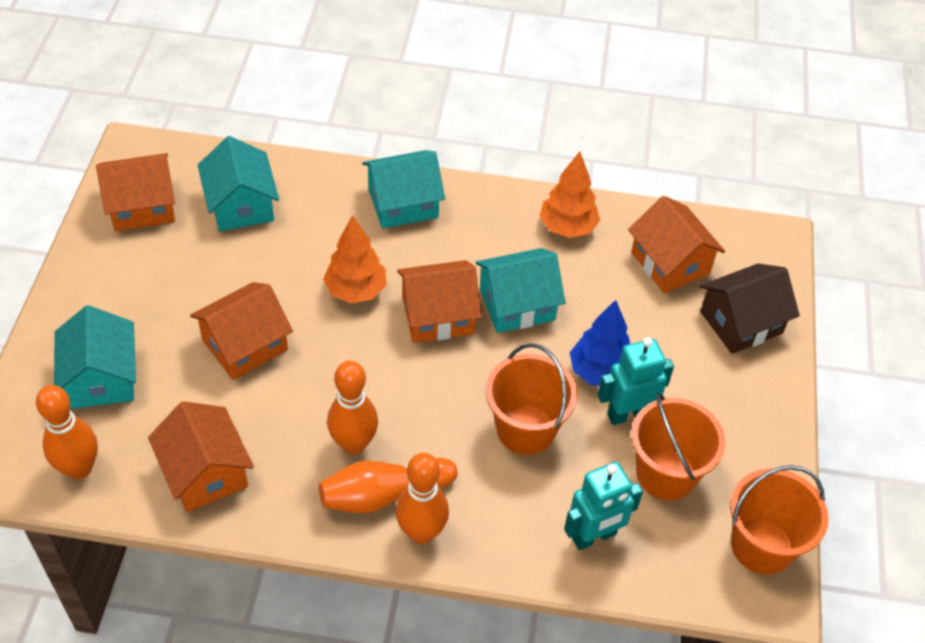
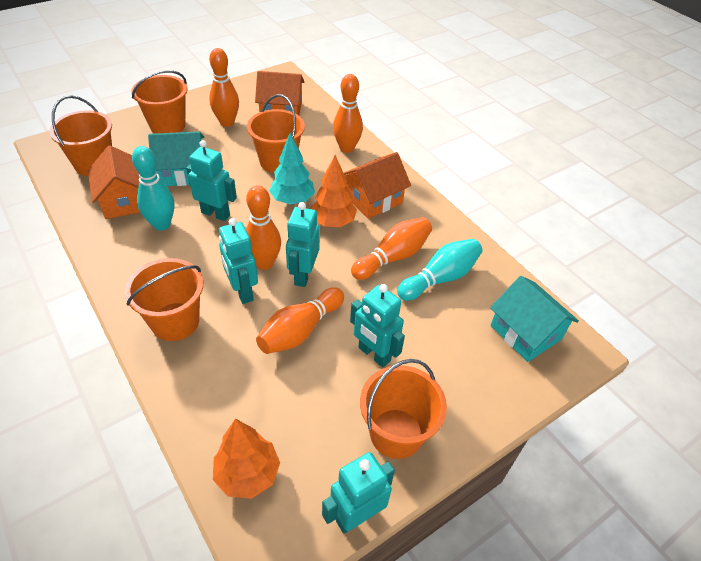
blue tree: [570,300,630,386] = 1 -> none = 0
brown house: [700,263,800,354] = 1 -> none = 0
orange bowling pin: [36,385,98,479] [319,458,458,513] [327,361,378,454] [396,453,449,544] = 4 -> [209,48,239,127] [246,185,281,270] [256,287,344,354] [333,74,363,153] [351,217,432,280] = 5
orange bucket: [486,343,578,455] [631,392,725,500] [730,465,828,574] = 3 -> [49,95,112,176] [125,258,203,341] [131,70,188,134] [247,94,305,173] [360,359,447,459] = 5
orange house: [96,153,175,231] [148,401,254,512] [190,282,293,380] [397,260,482,343] [628,196,725,293] = 5 -> [88,145,140,219] [255,71,304,115] [344,152,411,219] = 3
turquoise bowling pin: none = 0 -> [132,146,174,231] [397,239,483,301] = 2
turquoise house: [54,305,136,409] [198,136,279,231] [362,150,445,229] [475,248,565,333] = 4 -> [148,132,204,186] [490,276,579,362] = 2
turquoise robot: [564,462,643,550] [598,337,674,425] = 2 -> [186,140,237,221] [219,218,258,304] [286,202,320,287] [322,452,395,534] [350,284,405,367] = 5
turquoise tree: none = 0 -> [269,133,315,204] = 1

